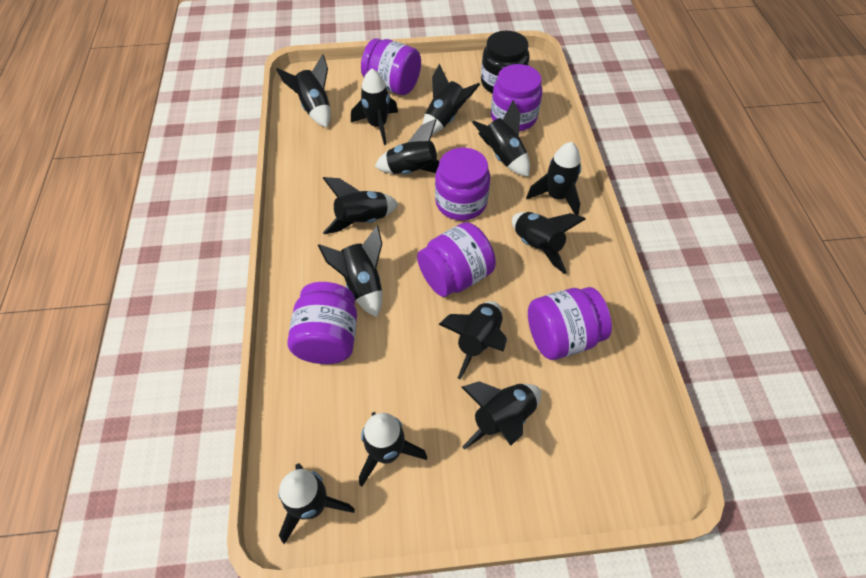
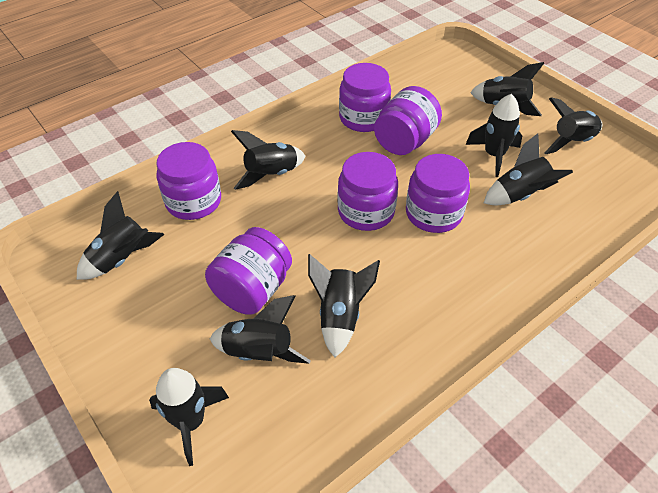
black jar: [481,31,530,93] = 1 -> none = 0
black rocket: [276,54,331,128] [278,463,355,544] [318,226,382,317] [323,177,399,234] [351,68,398,145] [359,412,427,487] [375,119,440,174] [422,63,480,135] [439,301,507,380] [461,381,541,449] [472,100,530,177] [512,212,586,274] [526,142,581,215] = 13 -> [77,191,164,280] [149,368,229,466] [210,295,311,364] [231,130,305,190] [308,254,380,358] [465,94,522,177] [470,62,544,116] [484,133,573,206] [544,97,602,154] = 9

